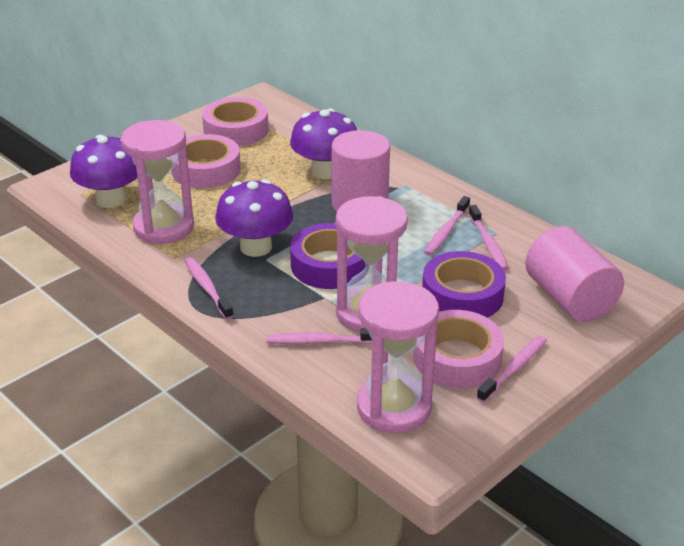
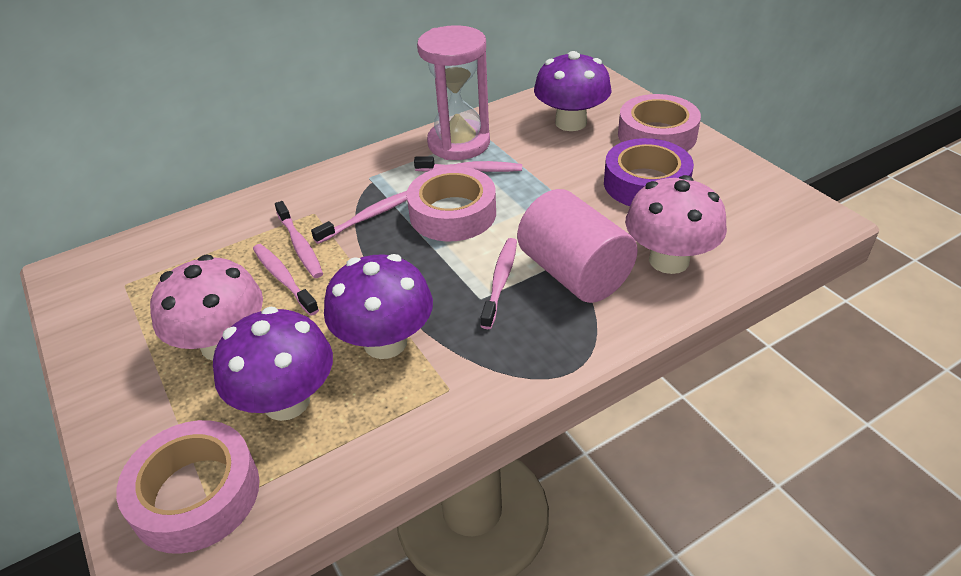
pink cylinder: [331,130,390,212] [525,226,624,322] = 2 -> [517,189,638,303] = 1
pink hourglass: [121,120,194,244] [336,196,408,333] [357,281,439,433] = 3 -> [417,25,490,160] = 1
pink mushroom: none = 0 -> [150,255,263,360] [625,175,727,274] = 2
purple tape: [290,223,366,289] [422,251,506,317] = 2 -> [604,138,694,206] = 1

